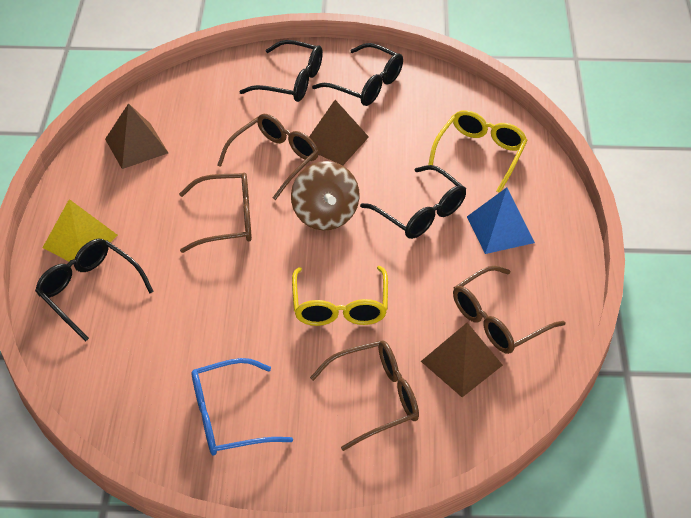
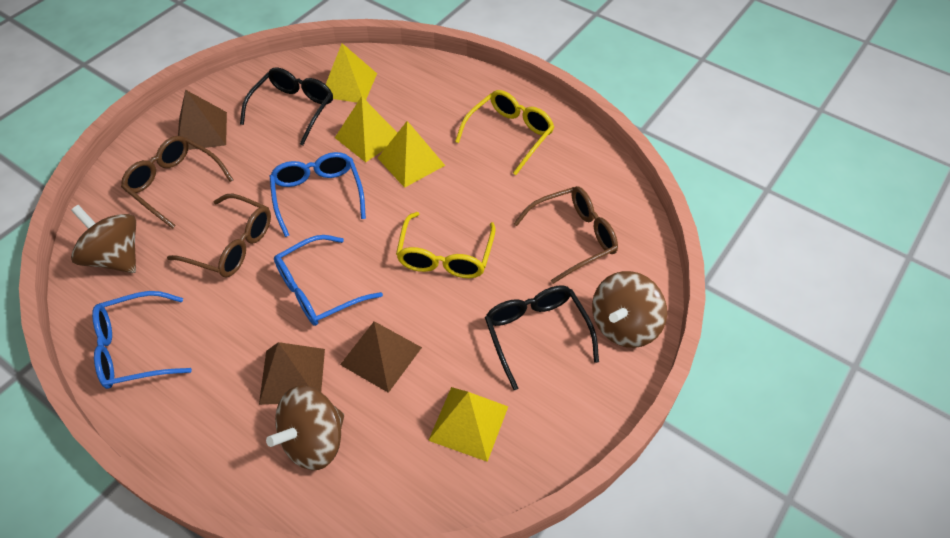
black glasses: [35,239,154,342] [239,40,323,102] [312,43,403,106] [360,165,466,239] = 4 -> [240,67,333,145] [485,285,599,390] = 2
blue glasses: [191,358,293,456] = 1 -> [92,291,192,389] [269,152,366,237] [274,235,383,326] = 3
blue pyramid: [467,187,535,254] = 1 -> none = 0
brown glasses: [179,173,252,253] [217,114,318,200] [310,340,419,451] [453,266,566,354] = 4 -> [121,136,233,229] [167,194,271,277] [514,186,618,284] = 3
brown spinning top: [291,161,360,230] = 1 -> [71,205,136,273] [266,385,344,470] [592,271,667,348] = 3
yellow pyramid: [43,199,118,261] = 1 -> [325,43,377,102] [335,96,397,162] [378,121,445,188] [428,387,508,462] = 4

